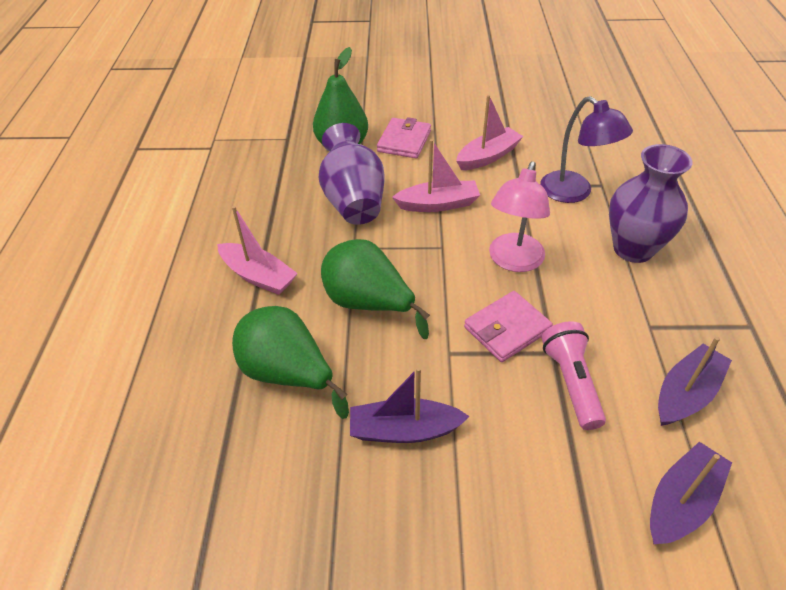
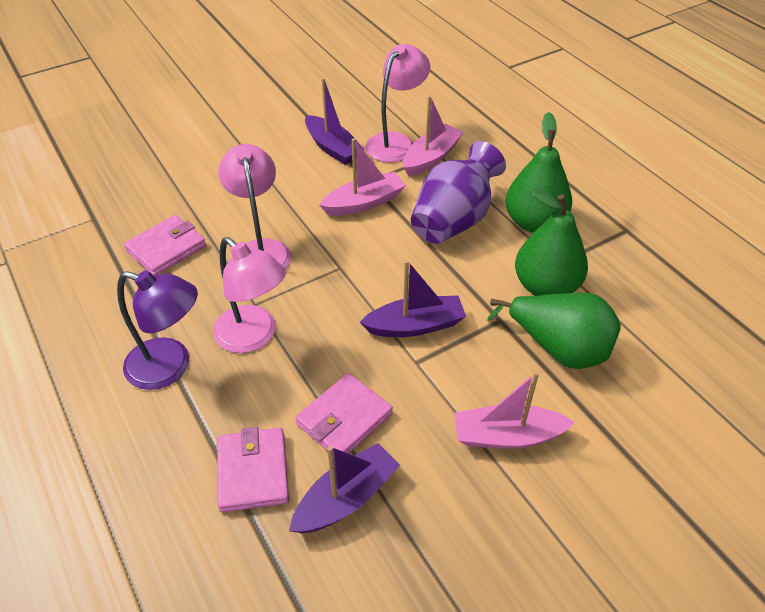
pink flashlight: [541,321,606,430] = 1 -> none = 0
pink lamp: [489,161,550,272] = 1 -> [213,237,286,353] [218,144,291,269] [365,44,430,162] = 3
pink wallet: [377,117,431,159] [464,291,553,362] = 2 -> [124,215,206,276] [217,427,289,513] [295,373,393,456] = 3
purple vase: [319,123,385,225] [609,144,693,263] = 2 -> [411,141,506,244] = 1

